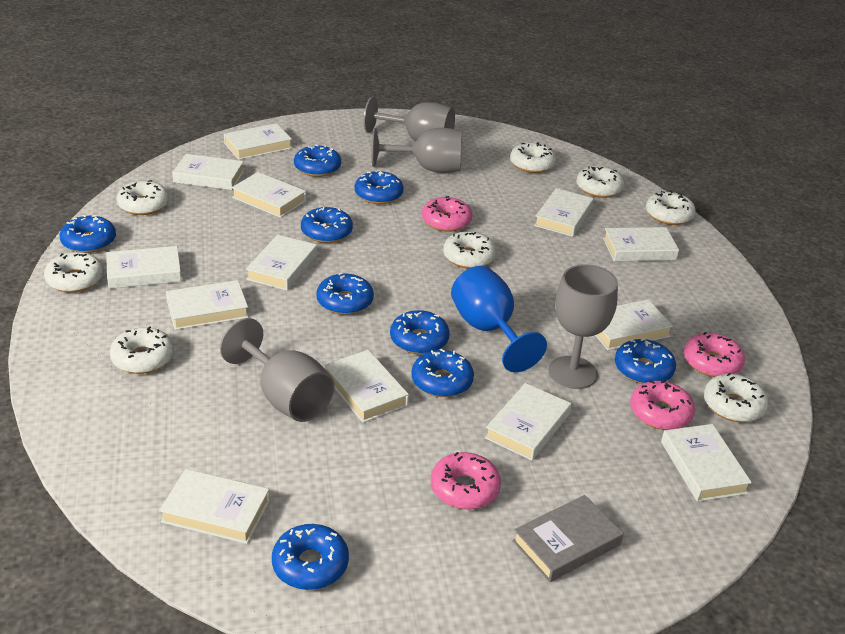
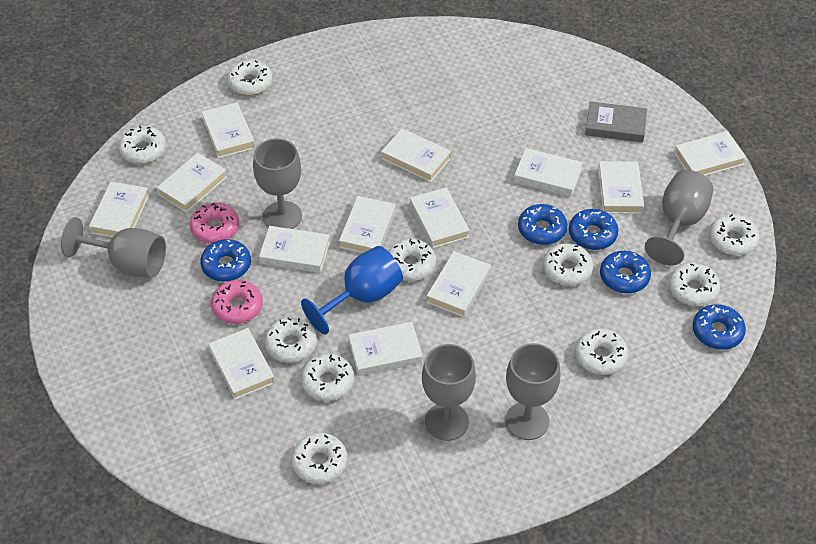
blue donut: [60,215,116,253] [272,524,349,590] [294,144,341,177] [301,207,353,243] [316,272,374,315] [355,170,404,204] [390,310,450,354] [411,349,474,397] [615,338,676,384] = 9 -> [200,239,251,282] [518,204,567,245] [569,209,618,250] [600,251,651,294] [693,304,746,350] = 5
grey goblet: [220,318,335,422] [363,97,455,141] [371,128,462,173] [548,264,618,389] = 4 -> [61,217,166,278] [253,138,302,229] [422,344,476,441] [505,343,561,440] [645,170,713,265] = 5
pink donut: [422,196,472,232] [431,452,501,509] [630,380,695,430] [684,332,745,377] = 4 -> [190,203,239,244] [211,280,263,324] = 2
white donut: [44,252,104,293] [110,326,174,374] [117,180,169,215] [443,231,496,269] [510,142,556,173] [576,166,624,198] [646,191,696,225] [704,373,769,422] = 8 -> [119,126,166,164] [227,60,272,96] [264,317,317,363] [291,433,348,484] [301,354,354,401] [388,239,436,281] [543,243,594,286] [575,329,628,375] [669,263,720,306] [709,214,760,256] = 10

